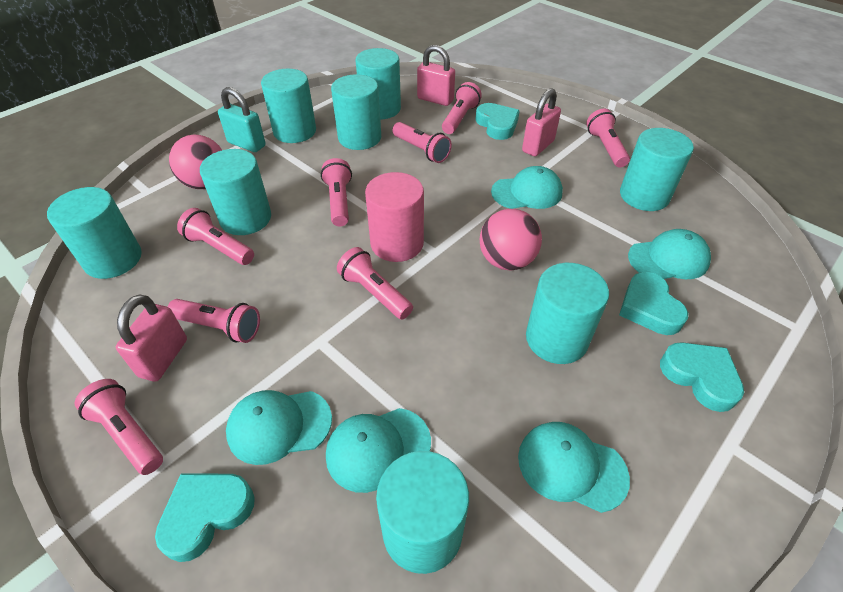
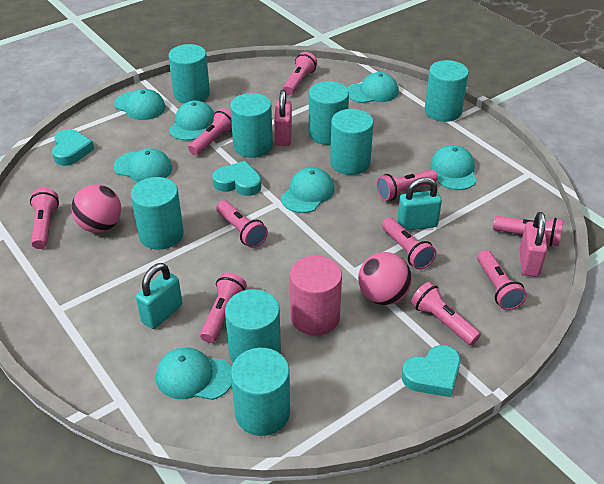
pink flashlight: [74,379,163,475] [168,299,260,343] [177,208,254,265] [321,158,352,226] [337,247,413,320] [392,122,452,163] [442,82,482,134] [586,109,630,167] = 8 -> [30,188,59,249] [188,108,232,155] [200,272,247,343] [216,200,268,248] [283,52,317,95] [376,170,438,201] [382,217,436,270] [411,282,481,345] [477,250,527,310] [493,216,564,246] = 10
pink padlock: [116,294,187,382] [417,45,455,106] [522,88,561,156] = 3 -> [274,90,292,146] [520,212,547,277] = 2
turquoise cap: [226,390,332,465] [326,408,431,493] [491,166,563,209] [518,422,630,513] [628,229,711,279] = 5 -> [113,148,172,182] [114,89,166,120] [156,347,232,400] [169,101,215,141] [281,167,335,213] [347,72,399,103] [430,145,476,190] = 7
turquoise heart: [155,474,255,562] [475,103,520,140] [619,272,688,335] [660,342,744,412] = 4 -> [52,129,94,166] [212,161,261,196] [402,345,461,397] = 3
turquoise padlock: [218,87,266,152] = 1 -> [136,263,182,329] [397,177,442,231] = 2

